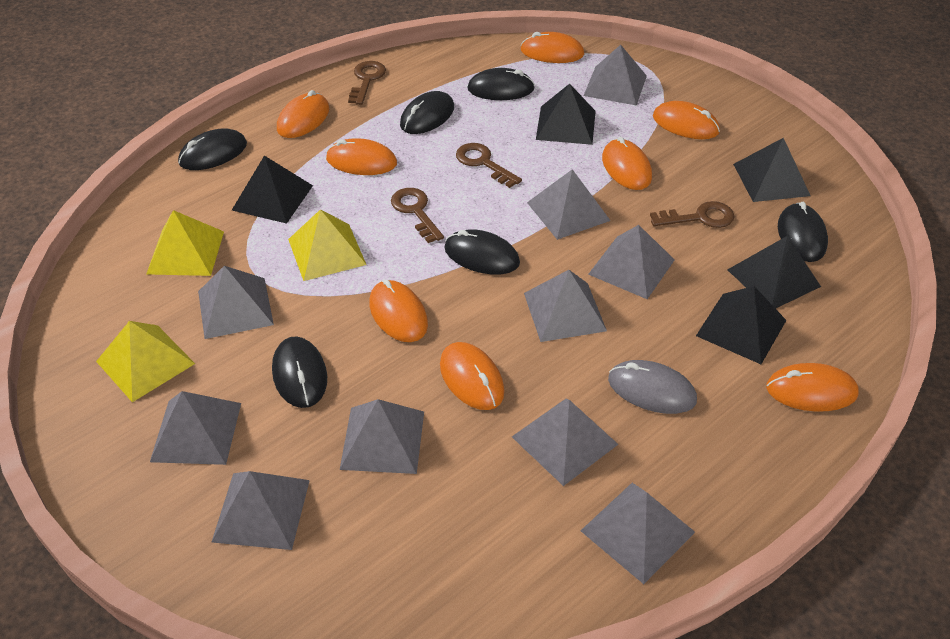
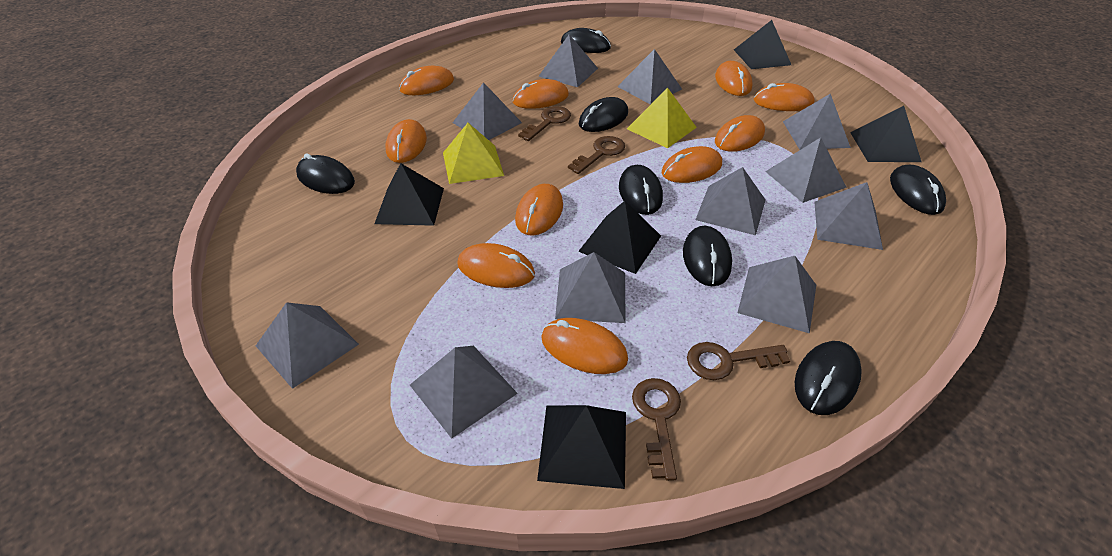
black mouse: [178,128,247,170] [272,336,327,408] [400,91,454,134] [444,229,520,275] [467,68,535,100] [778,202,828,262] = 6 -> [296,153,355,194] [561,28,611,53] [579,97,628,132] [619,165,663,215] [683,226,732,286] [795,341,862,415] [890,165,946,215] = 7
grey mouse: [608,360,697,414] = 1 -> none = 0
grey pyramid: [150,391,241,465] [198,266,274,339] [212,471,310,550] [340,399,424,474] [512,399,618,486] [524,270,607,342] [527,169,611,240] [581,483,695,584] [584,45,647,106] [588,225,674,299] = 10 -> [256,302,359,389] [410,345,518,439] [452,82,522,140] [538,34,598,87] [555,252,626,323] [617,49,682,105] [695,167,765,235] [737,256,816,334] [765,137,847,203] [783,93,851,150] [814,182,883,250] = 11
orange mouse: [277,90,329,138] [326,138,397,175] [369,280,428,342] [440,342,505,410] [520,32,584,63] [602,137,652,190] [653,101,720,139] [766,363,859,412] = 8 -> [386,119,427,163] [399,66,454,95] [457,243,535,288] [512,79,569,109] [515,184,563,236] [541,318,628,374] [662,146,722,183] [715,61,753,96] [715,115,765,152] [754,83,814,111] = 10
yellow pyramid: [96,321,195,402] [146,210,224,276] [288,209,367,281] = 3 -> [443,123,504,184] [627,88,697,148] = 2

